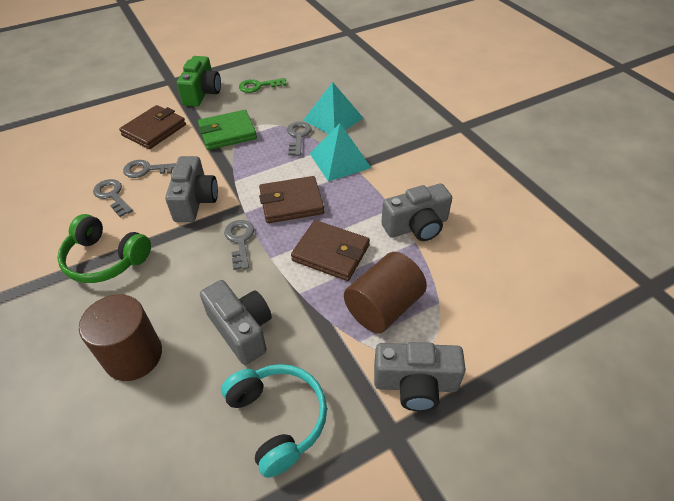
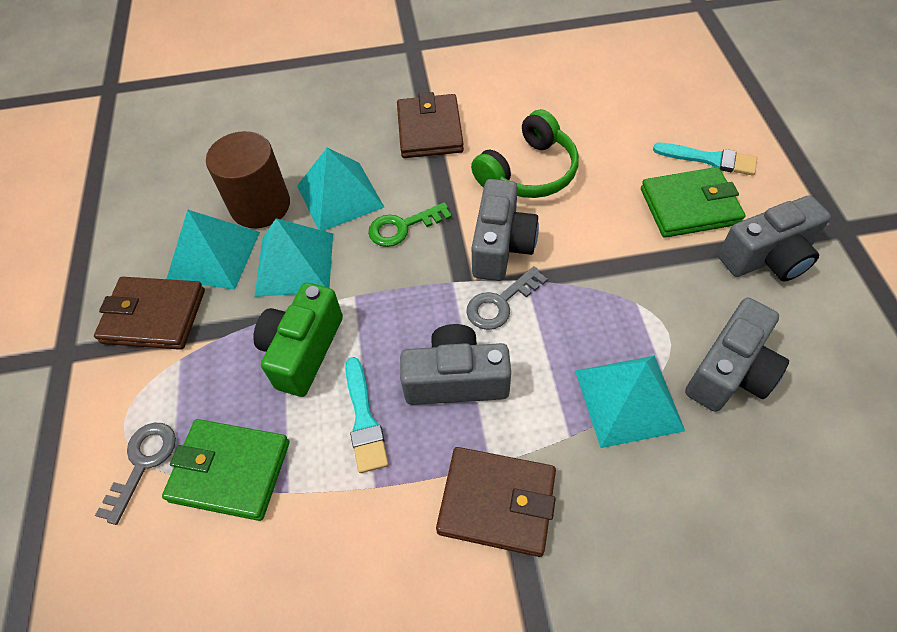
brown cylinder: [79,294,162,381] [344,252,427,333] = 2 -> [206,131,290,229] = 1
green wallet: [198,110,257,150] = 1 -> [162,419,289,521] [641,167,745,238] = 2
grey key: [93,179,133,217] [123,160,176,178] [224,220,254,270] [287,121,311,156] = 4 -> [95,423,176,525] [466,266,548,330] = 2
turquoise brush: none = 0 -> [345,357,388,473] [653,143,757,176] = 2
turquoise headphones: [221,364,327,478] = 1 -> none = 0
turquoise pyramid: [303,82,363,134] [310,123,371,182] = 2 -> [167,209,260,290] [254,218,333,297] [297,148,384,231] [575,356,685,448] = 4

